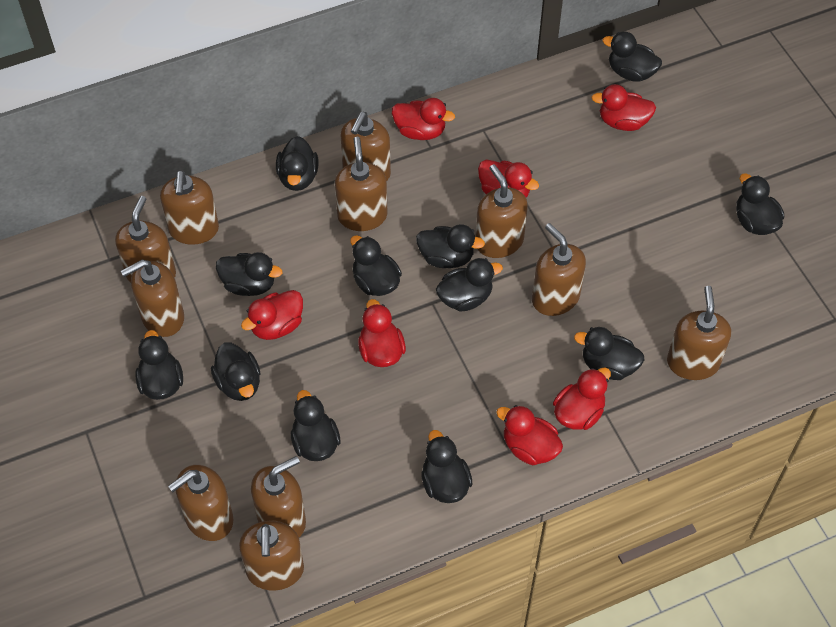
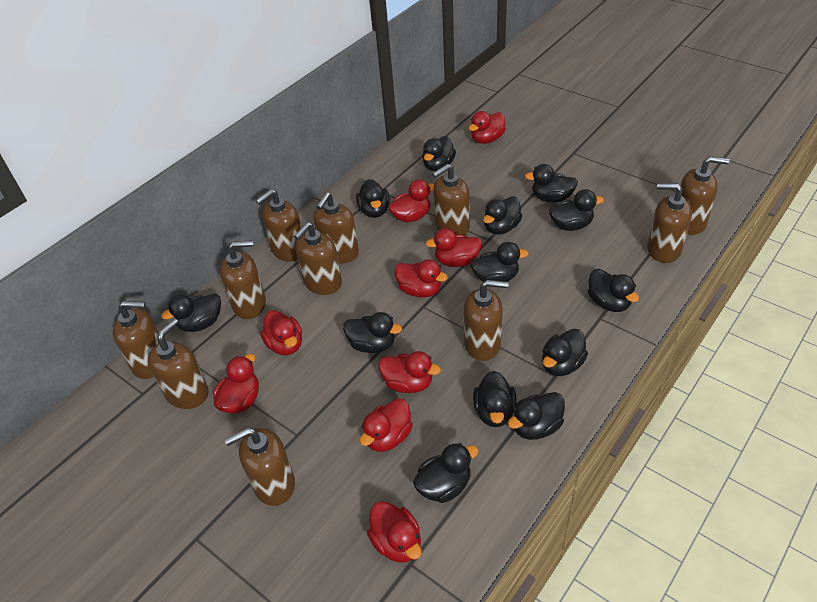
black duck: [135,330,183,400] [211,342,260,401] [216,252,282,296] [276,136,319,191] [291,390,341,461] [350,235,402,296] [416,224,485,268] [421,430,473,503] [436,258,503,312] [574,327,644,380] [602,32,662,82] [736,173,784,235] = 12 -> [161,293,221,332] [343,312,402,353] [356,179,390,218] [413,443,479,503] [422,136,456,171] [470,242,529,282] [473,371,517,427] [483,197,522,234] [508,392,565,440] [525,164,578,202] [542,329,588,376] [549,189,604,231] [588,269,639,312] = 13
red duck: [241,290,303,340] [358,299,406,367] [392,98,455,140] [478,160,539,198] [496,405,563,465] [553,367,611,430] [591,84,656,131] = 7 -> [213,354,259,413] [260,310,302,355] [360,398,413,452] [367,501,421,563] [378,351,441,393] [388,179,434,222] [394,259,448,298] [426,228,482,267] [468,111,505,144] = 9

